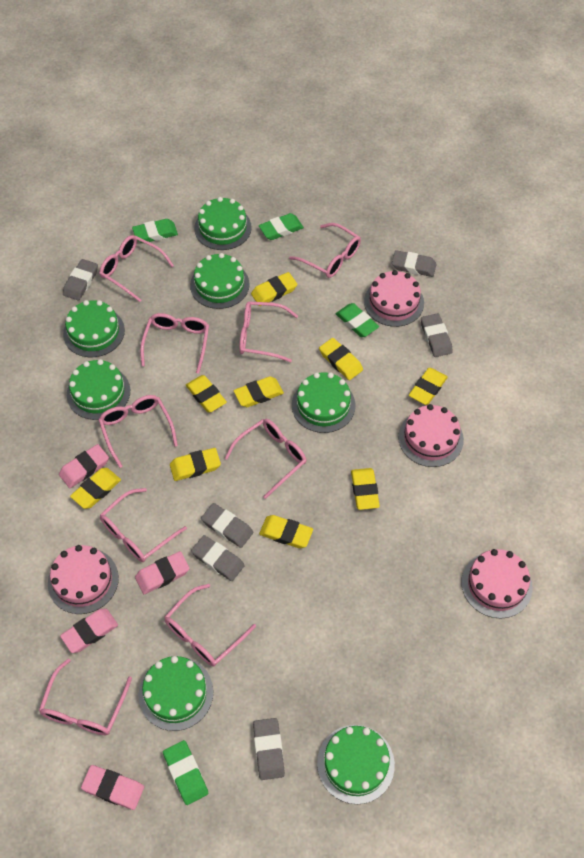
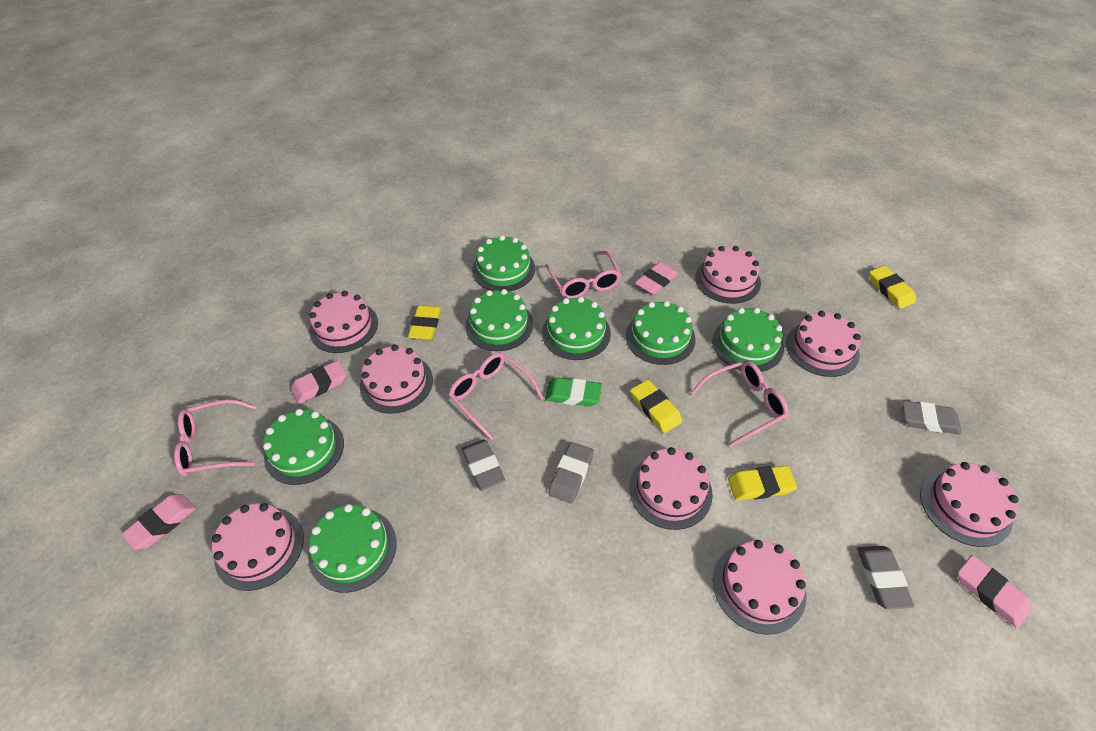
green eraser: [132,219,178,243] [163,740,208,805] [259,213,304,240] [336,303,379,337] = 4 -> [545,378,602,406] = 1
grey eraser: [63,259,98,300] [191,535,245,581] [201,503,254,548] [253,718,285,780] [392,250,437,277] [421,313,453,357] = 6 -> [462,440,505,491] [548,442,594,504] [857,546,914,609] [902,401,962,434] = 4
pink cake: [48,545,119,614] [364,270,424,327] [398,404,464,467] [461,549,533,618] = 4 -> [212,503,304,591] [309,291,378,353] [360,345,433,414] [629,447,713,530] [695,246,761,304] [713,540,807,635] [786,311,861,377] [920,462,1019,547] = 8
pink glasses: [39,659,132,735] [99,235,174,302] [99,395,178,468] [100,488,187,562] [140,313,209,374] [164,584,256,666] [225,419,307,499] [239,301,298,362] [289,223,361,278] = 9 -> [174,399,257,476] [448,353,544,440] [545,251,622,299] [691,360,789,447] = 4
yellow eraser: [70,468,121,509] [170,448,221,481] [186,375,227,412] [234,377,284,407] [251,272,297,306] [259,515,313,548] [319,338,363,380] [351,468,380,510] [409,368,448,405] = 9 -> [408,305,441,340] [630,380,682,433] [728,465,797,501] [869,266,916,309] = 4

